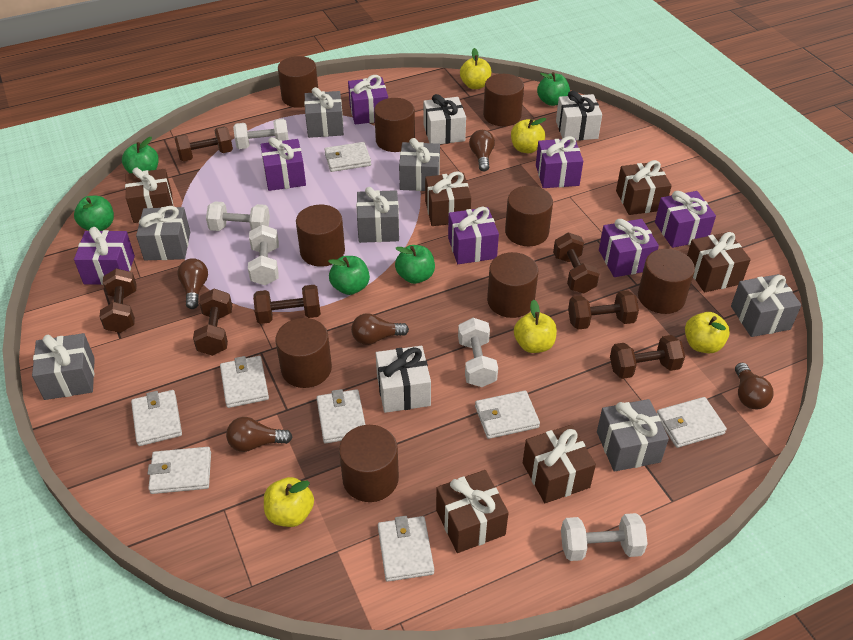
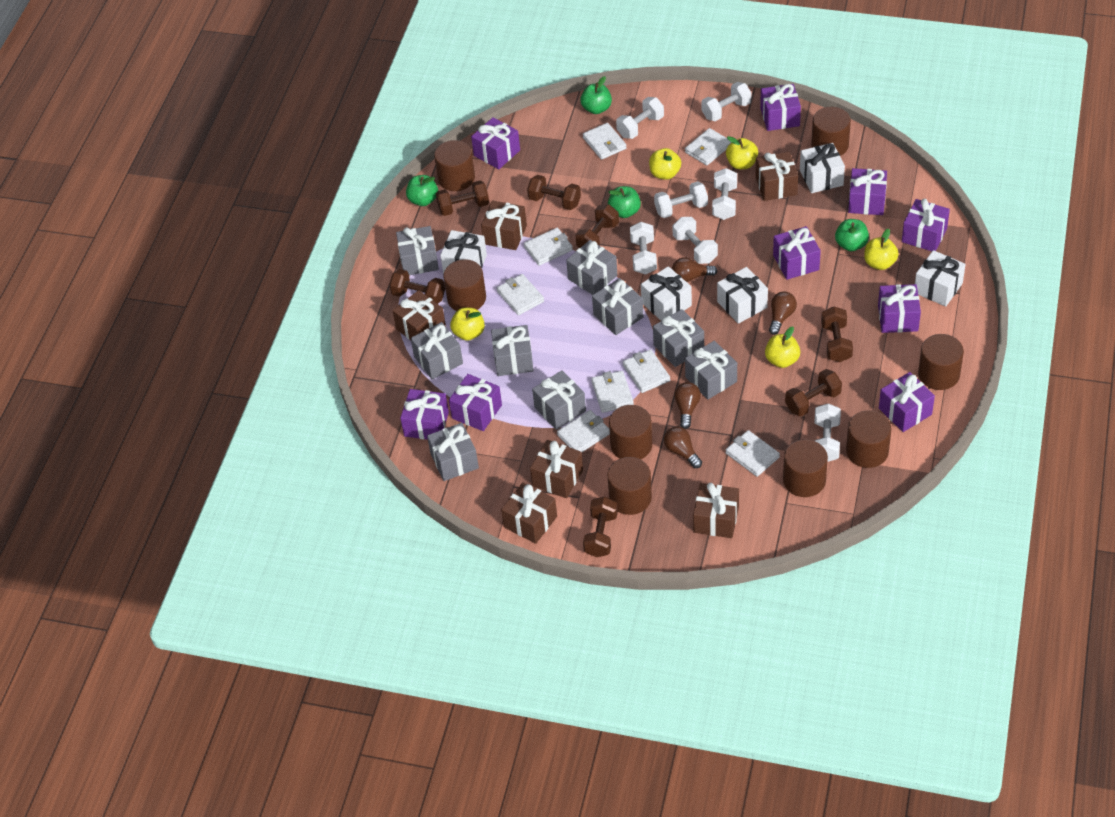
brown cylinder: [276,318,332,388] [278,56,318,108] [296,204,345,267] [339,425,399,502] [374,98,415,152] [483,74,524,126] [487,252,538,318] [505,186,553,246] [638,249,695,314] = 9 -> [434,140,475,191] [443,259,486,311] [607,457,652,515] [609,405,652,460] [783,439,828,497] [811,107,851,156] [846,410,892,468] [918,334,964,390] = 8
brown light bulb: [177,258,208,309] [226,417,292,452] [351,313,409,345] [469,130,495,171] [735,363,774,409] = 5 -> [664,427,702,468] [672,257,717,282] [674,382,701,429] [769,291,797,335] = 4
green apple: [74,196,114,231] [122,137,159,173] [328,256,370,295] [395,245,435,284] [537,72,570,106] = 5 -> [406,175,438,206] [580,76,612,114] [608,186,641,218] [835,219,869,251] = 4
grey gift: [32,333,95,400] [136,206,190,260] [304,87,344,138] [356,187,399,243] [399,138,440,191] [597,399,669,472] [731,274,802,337] = 7 -> [396,226,439,275] [411,322,463,380] [427,423,479,481] [491,325,534,376] [532,370,586,430] [566,240,617,295] [592,278,644,335] [653,309,704,367] [685,341,737,399] = 9
purple gift: [74,227,135,285] [261,137,306,191] [348,75,388,125] [448,207,499,264] [536,136,583,188] [599,219,659,277] [655,191,716,248] = 7 -> [400,389,449,440] [449,374,502,431] [471,117,520,169] [760,84,801,131] [773,226,821,280] [848,168,887,215] [878,284,921,333] [879,372,935,432] [902,199,950,251] = 9
white dumbbell: [206,201,270,231] [233,119,289,149] [248,225,279,285] [458,318,498,387] [561,513,648,561] = 5 -> [616,97,664,139] [630,222,657,275] [654,181,708,218] [672,217,718,264] [701,82,751,121] [712,168,737,220] [814,403,841,462] = 7
white gift: [376,346,431,413] [423,94,466,144] [556,91,602,141] = 3 -> [440,230,487,274] [641,266,692,321] [717,267,768,324] [800,143,845,193] [915,250,966,307] = 5

